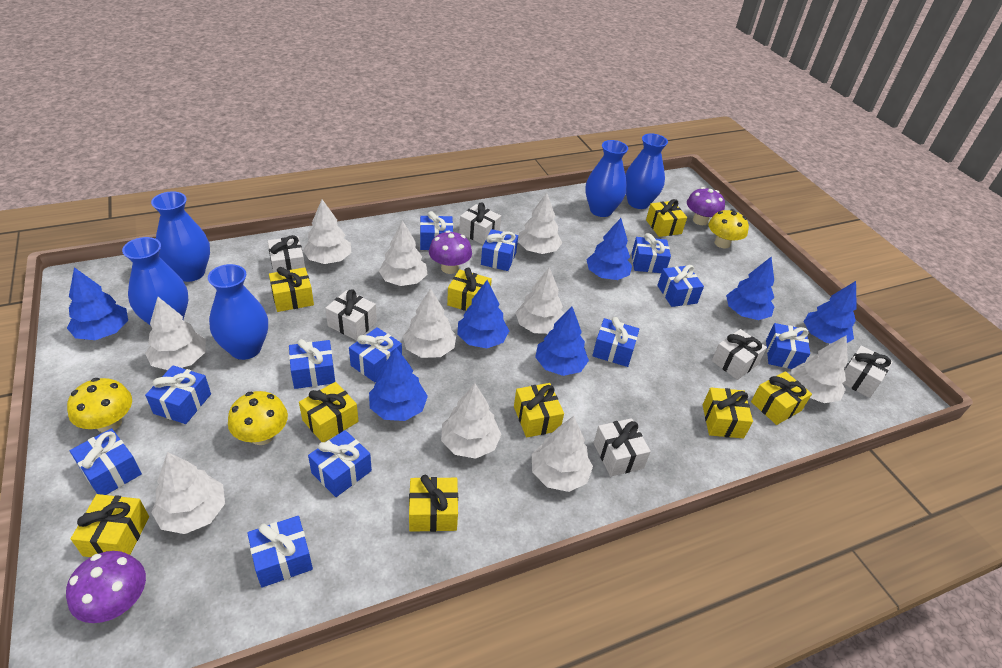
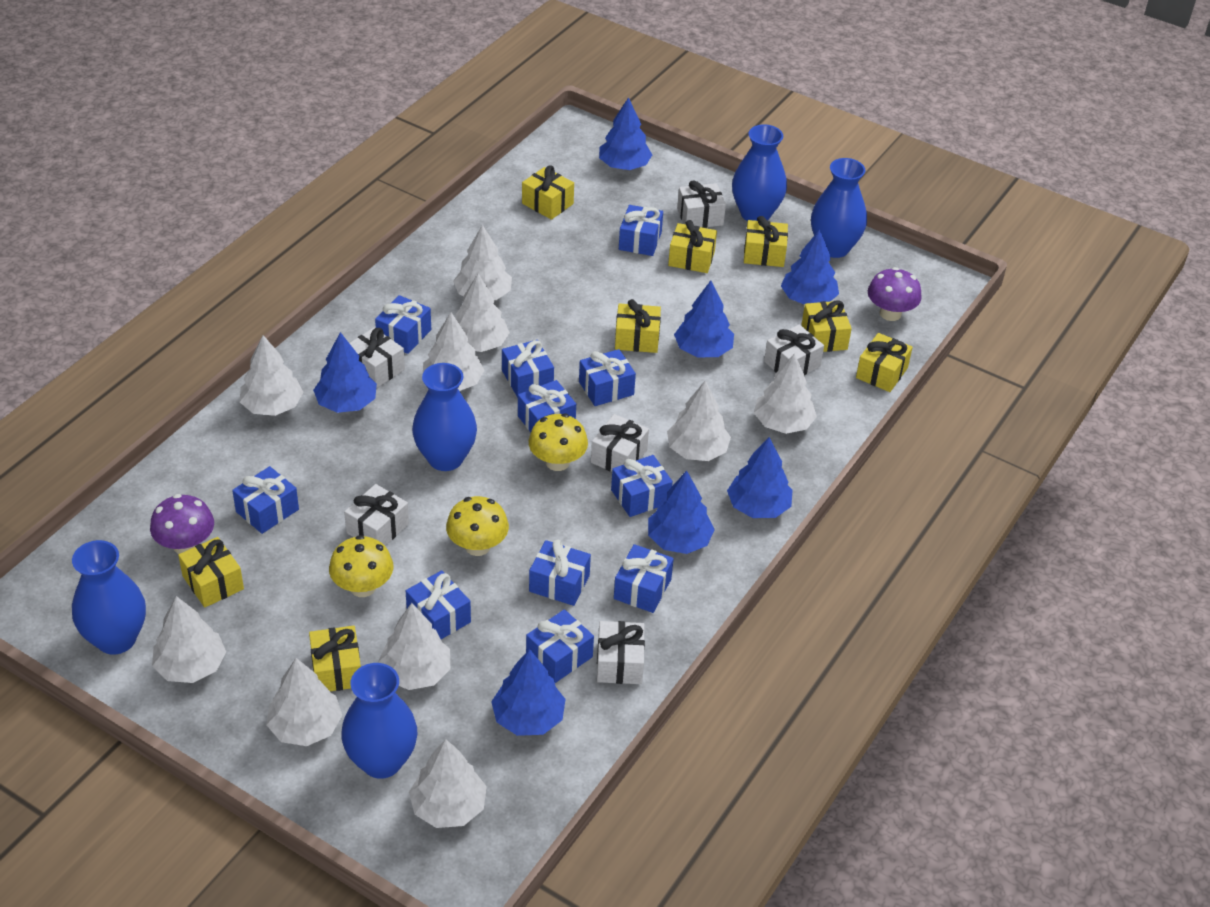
blue gift: [70,428,142,495] [145,366,211,424] [247,516,313,588] [289,339,335,389] [308,430,372,497] [349,327,402,382] [420,211,453,250] [481,229,518,271] [592,317,639,367] [632,233,671,273] [657,265,704,307] [766,323,810,369] = 12 -> [232,466,299,534] [375,295,431,354] [406,570,471,639] [502,340,554,398] [518,380,576,432] [526,609,594,683] [529,539,591,606] [579,349,636,406] [611,455,673,517] [614,544,674,613] [619,205,663,256] = 11
purple mushroom: [66,551,146,623] [429,230,472,274] [687,187,725,225] = 3 -> [150,494,214,554] [868,267,922,321] = 2
yellow gift: [71,494,149,557] [269,267,314,312] [299,382,359,442] [409,475,458,532] [447,268,492,311] [514,383,564,438] [646,199,687,237] [703,388,753,438] [751,371,812,425] = 9 -> [178,537,244,607] [309,626,361,691] [522,166,574,220] [615,299,661,353] [668,220,717,273] [744,216,788,267] [802,300,852,352] [856,333,913,392] = 8

